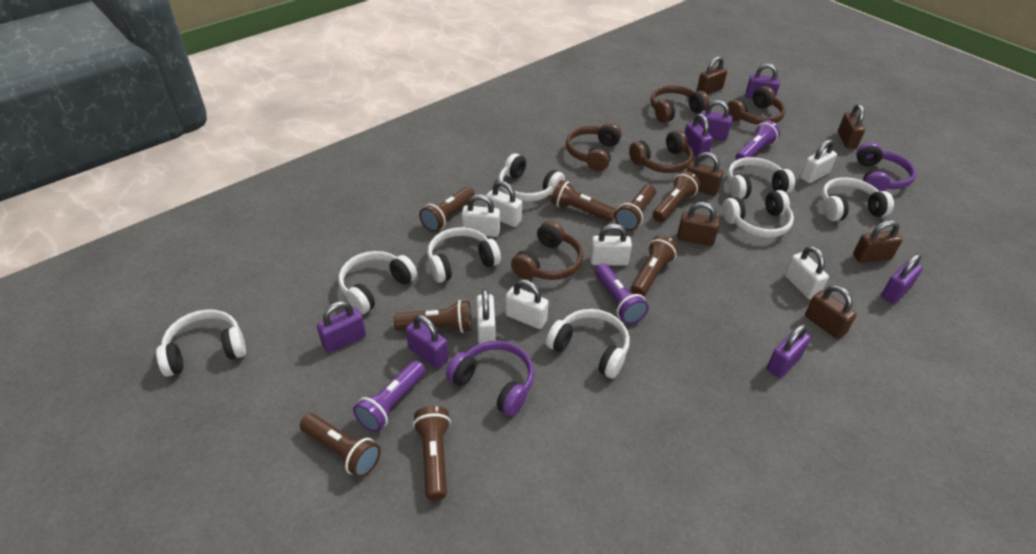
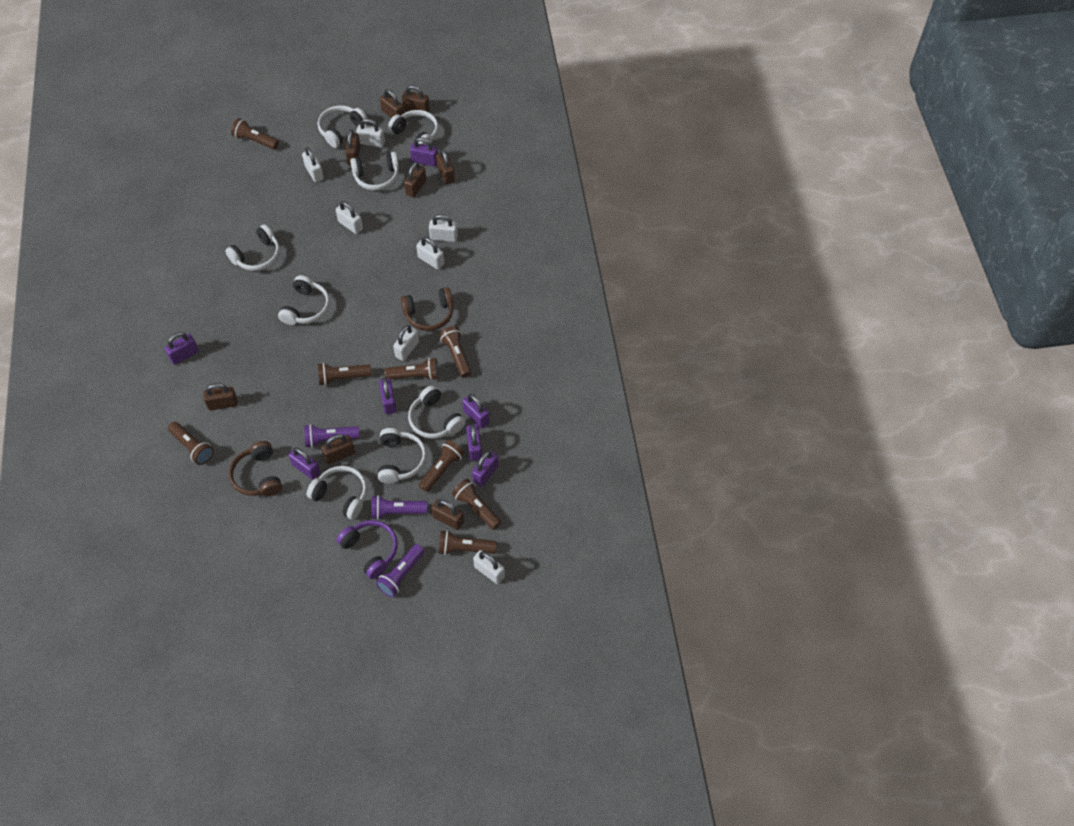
brown headphones: [511,220,583,280] [566,123,622,171] [629,130,693,173] [651,85,709,123] [727,86,785,125] = 5 -> [229,441,282,496] [401,287,453,331] = 2
brown padlock: [677,202,720,246] [687,152,724,196] [697,56,727,95] [805,285,857,339] [838,104,865,149] [853,220,902,263] = 6 -> [203,383,238,410] [321,434,355,464] [345,129,360,165] [380,89,404,118] [402,85,430,112] [404,162,426,197] [431,499,464,530] [436,149,455,185] = 8
purple headphones: [446,341,534,416] [856,142,916,192] = 2 -> [337,520,398,579] = 1

